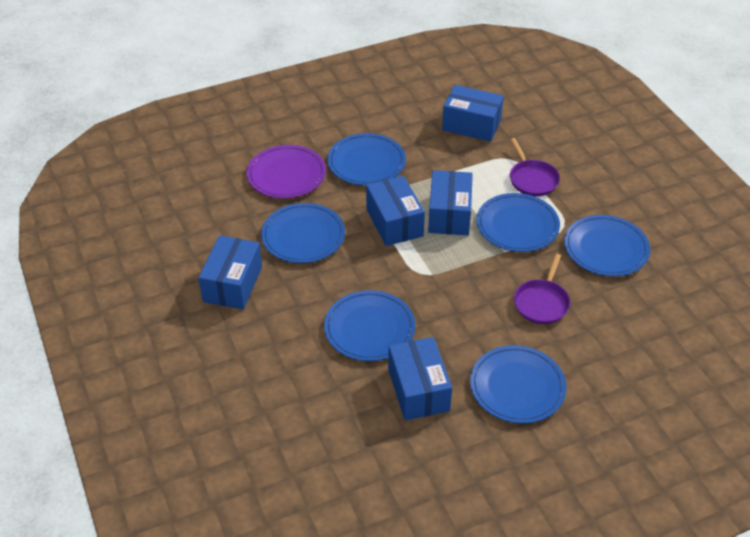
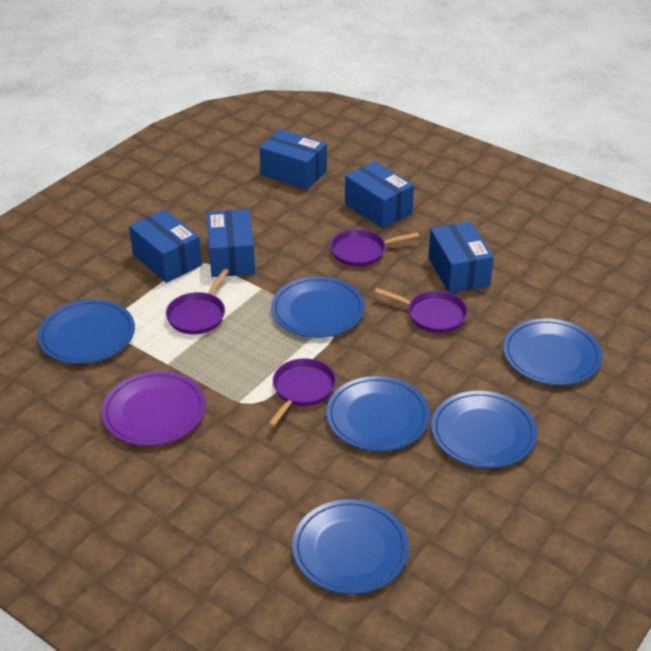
purple pan: [510,138,560,196] [514,254,570,324] = 2 -> [166,269,229,334] [268,358,336,427] [330,229,419,267] [374,288,468,333] = 4

